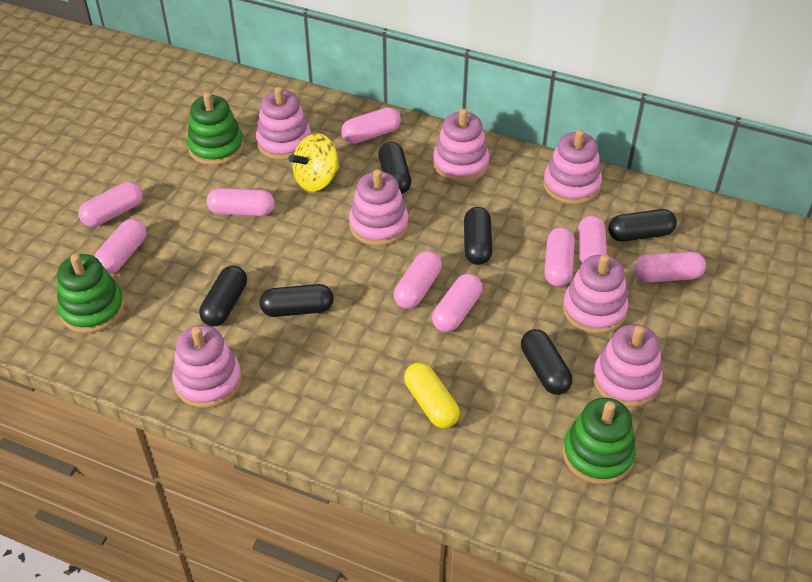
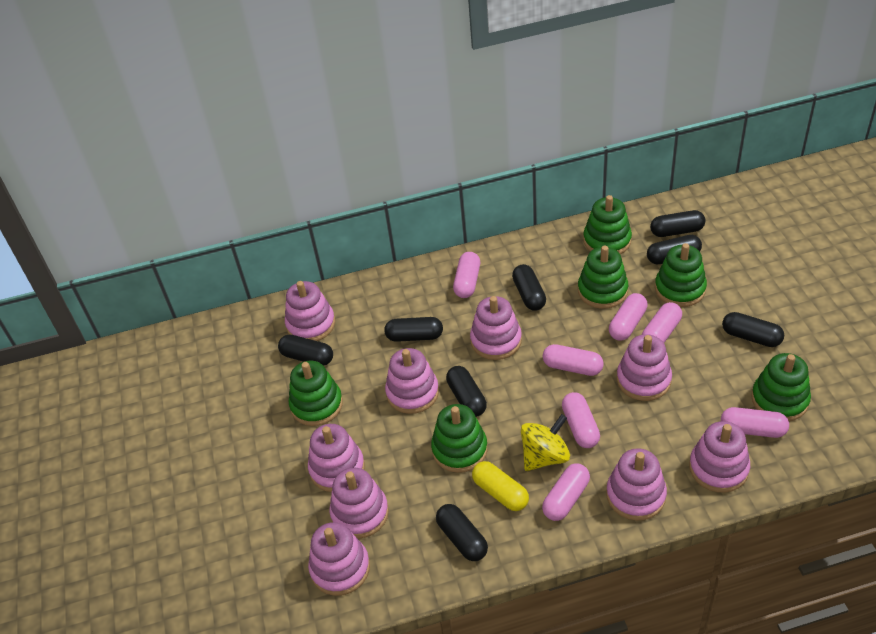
black capsule: [199,266,247,327] [259,284,334,317] [378,142,411,194] [464,207,492,265] [521,329,572,395] [608,209,677,242] = 6 -> [278,335,333,366] [384,317,443,342] [436,504,488,561] [446,366,487,417] [512,264,546,311] [647,235,702,265] [650,210,706,237] [722,312,784,347] = 8
green stacking toy: [57,254,125,333] [187,92,244,165] [563,398,636,485] = 3 -> [289,361,343,426] [431,404,488,473] [578,246,628,309] [583,195,632,254] [655,243,707,307] [751,353,811,421] = 6
pink capsule: [78,182,143,227] [94,219,146,275] [206,188,275,216] [341,107,401,144] [394,251,442,309] [432,274,482,332] [545,227,575,287] [578,216,607,266] [634,252,706,283] = 9 -> [453,252,480,298] [542,463,590,521] [543,344,604,376] [562,392,600,448] [609,293,648,341] [642,302,682,343] [721,407,789,438] = 7
pink stacking toy: [172,325,242,408] [256,87,311,160] [349,169,408,246] [433,108,490,183] [543,129,602,205] [563,254,628,334] [593,324,663,407] = 7 -> [285,281,335,341] [308,424,365,492] [308,522,370,596] [330,468,389,539] [385,348,439,414] [470,296,522,360] [606,448,667,521] [617,334,672,401] [689,421,750,493] = 9

